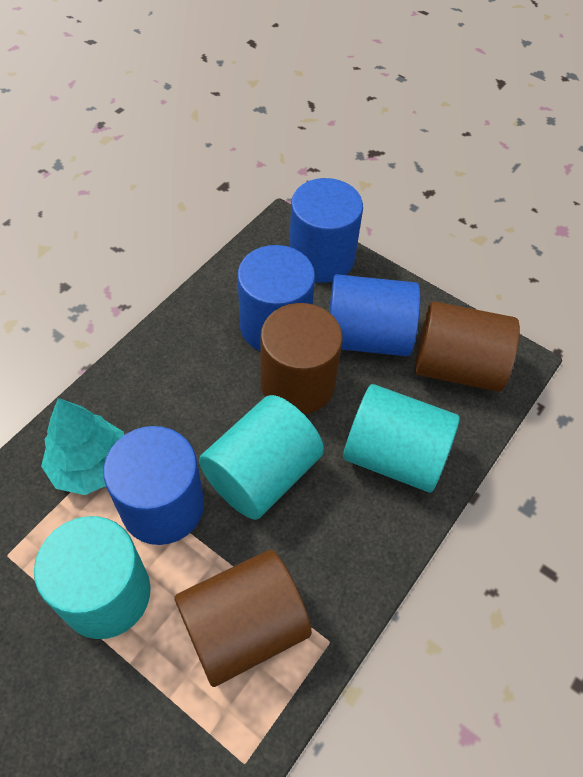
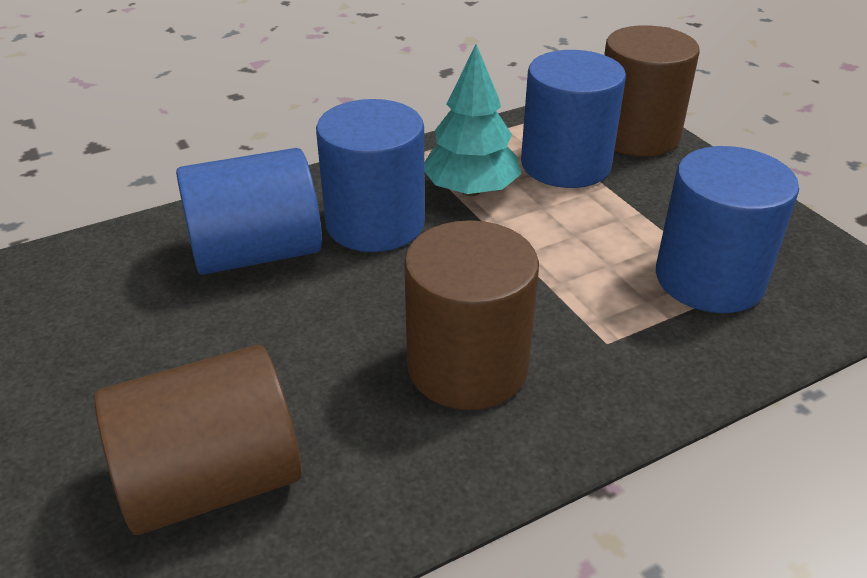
turquoise cylinder: [34,516,151,639] [199,395,324,520] [343,384,460,492] = 3 -> none = 0

